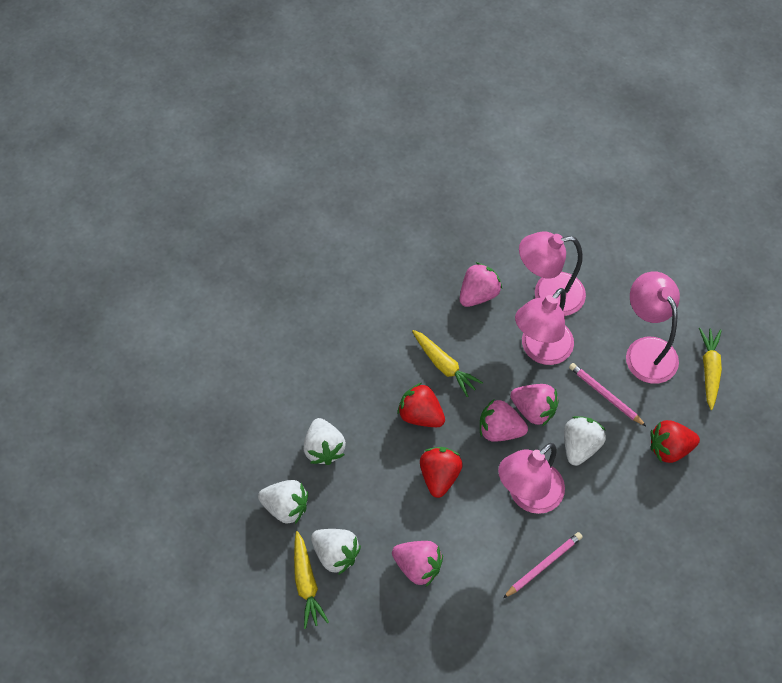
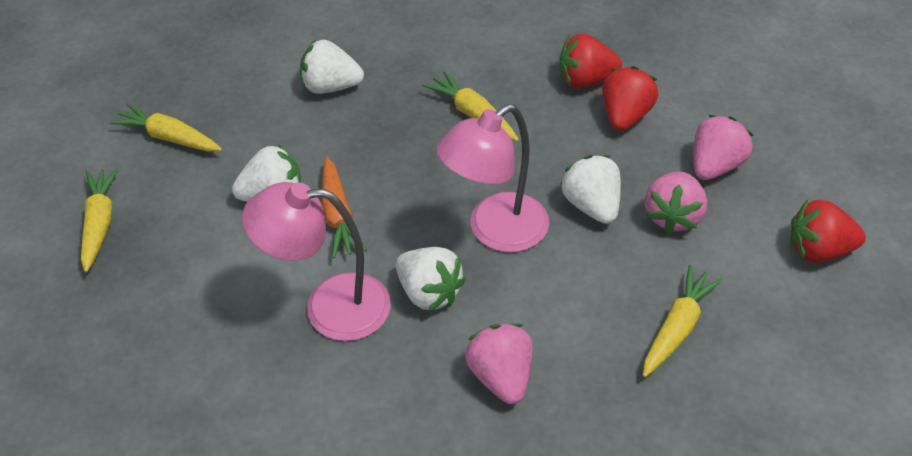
orange carrot: none = 0 -> [322,157,367,258] = 1
pink lamp: [498,443,565,514] [515,288,574,365] [519,232,586,316] [626,271,680,384] = 4 -> [242,182,391,341] [436,104,549,252] = 2
pink pencil: [503,532,583,598] [569,363,647,427] = 2 -> none = 0
pink strawberry: [392,541,443,586] [460,262,502,307] [480,399,528,442] [510,384,559,426] = 4 -> [465,323,533,404] [645,171,707,234] [693,115,753,180] = 3
yellow carrot: [294,531,329,629] [412,330,483,397] [699,328,722,410] = 3 -> [81,168,119,272] [109,103,222,152] [423,71,519,141] [643,265,723,377] = 4

